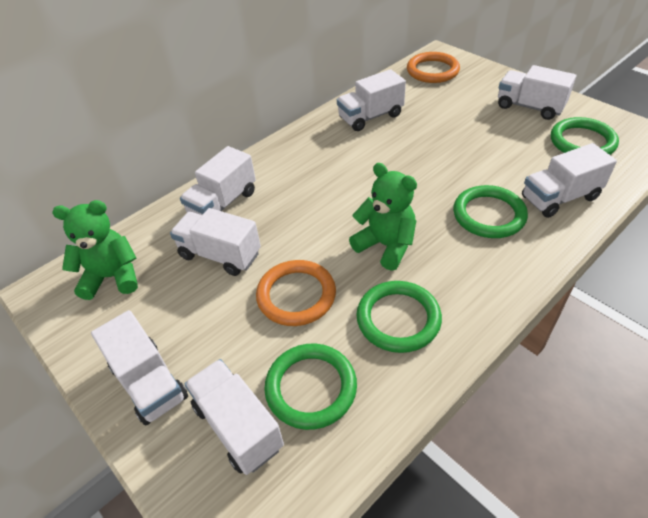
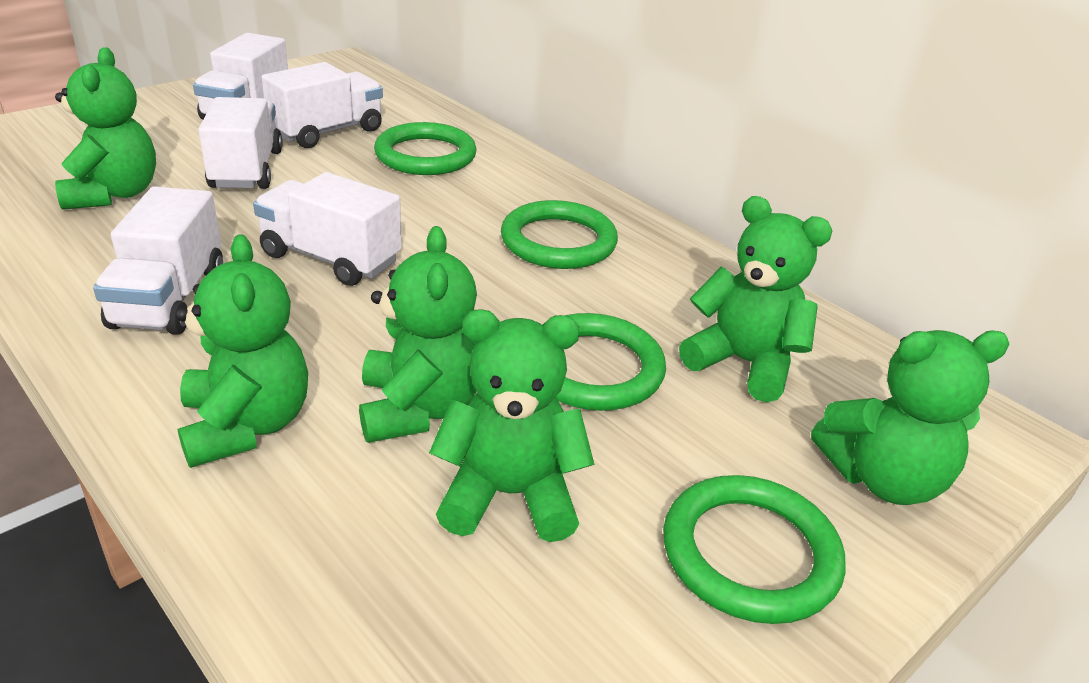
green teddy bear: [52,200,138,300] [349,163,417,271] = 2 -> [55,47,156,210] [175,234,308,468] [359,226,477,443] [429,309,594,542] [679,196,832,402] [811,330,1009,505] = 6
orange ring: [256,260,336,326] [407,52,460,83] = 2 -> none = 0
white truck: [91,310,188,425] [170,208,261,276] [180,146,256,215] [184,359,284,475] [337,69,406,131] [498,65,576,120] [522,143,617,218] = 7 -> [93,186,223,335] [193,33,288,120] [198,97,283,189] [253,172,402,286] [262,62,383,148] = 5

